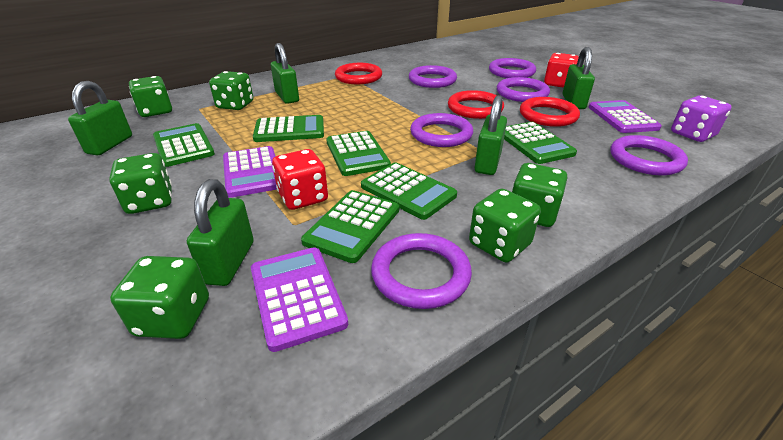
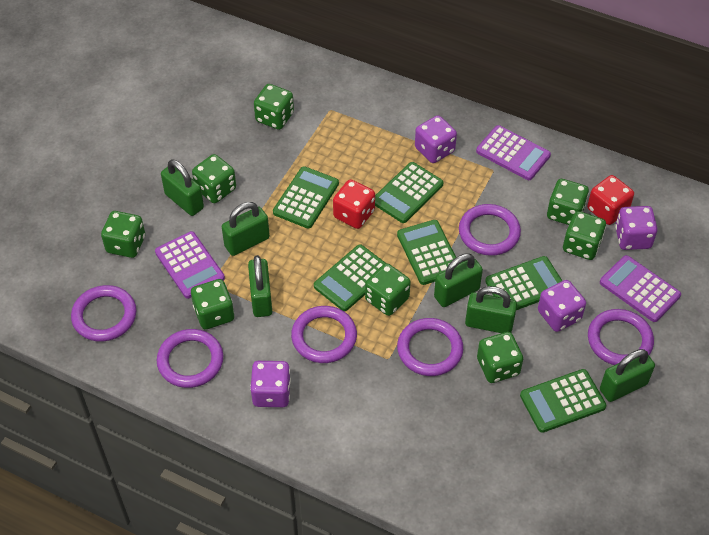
green dice: [109,153,172,214] [110,256,209,339] [129,76,172,117] [209,71,253,110] [469,189,541,263] [512,163,567,227] = 6 -> [101,211,145,258] [191,279,234,329] [192,154,236,203] [254,84,294,130] [365,263,411,316] [477,332,523,383] [547,179,589,225] [563,211,606,260] = 8
green padlock: [68,81,132,155] [187,179,254,286] [271,43,299,104] [474,95,507,175] [562,47,595,109] = 5 -> [161,159,204,216] [222,202,270,256] [248,255,272,317] [434,254,483,307] [465,286,517,333] [600,349,655,402] = 6
purple dice: [671,95,732,142] = 1 -> [250,361,291,407] [415,115,457,163] [538,280,586,332] [615,206,658,250] = 4
red ring: [335,63,382,84] [448,90,504,119] [520,97,580,127] = 3 -> none = 0

